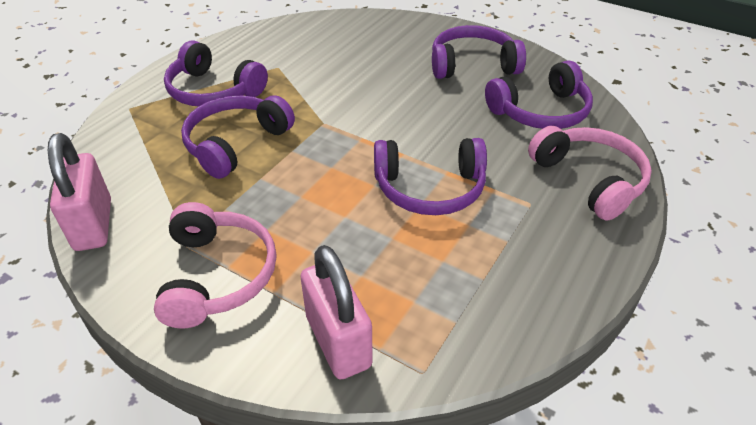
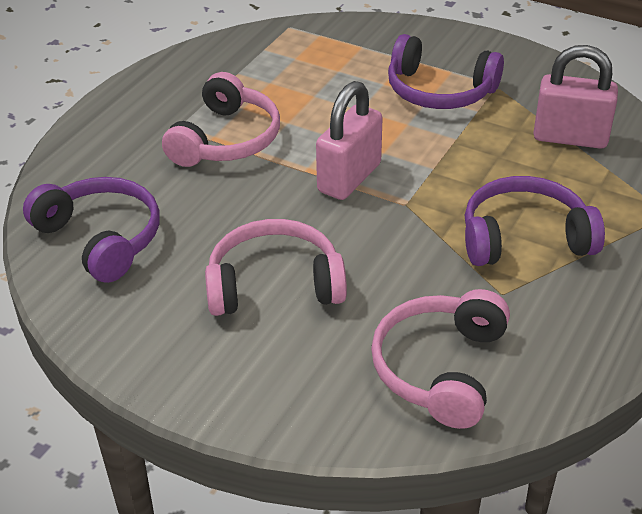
pink headphones: [154,202,276,328] [528,126,652,221] = 2 -> [162,72,280,167] [205,219,347,316] [371,289,510,429] = 3
purple headphones: [164,40,268,106] [181,95,295,179] [374,138,487,215] [432,25,526,79] [485,60,593,129] = 5 -> [23,177,160,283] [388,34,504,109] [465,176,605,266] = 3

